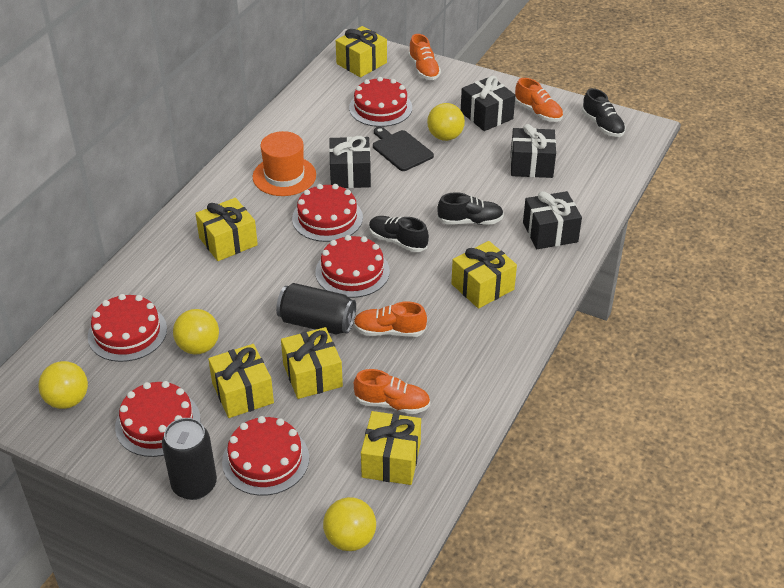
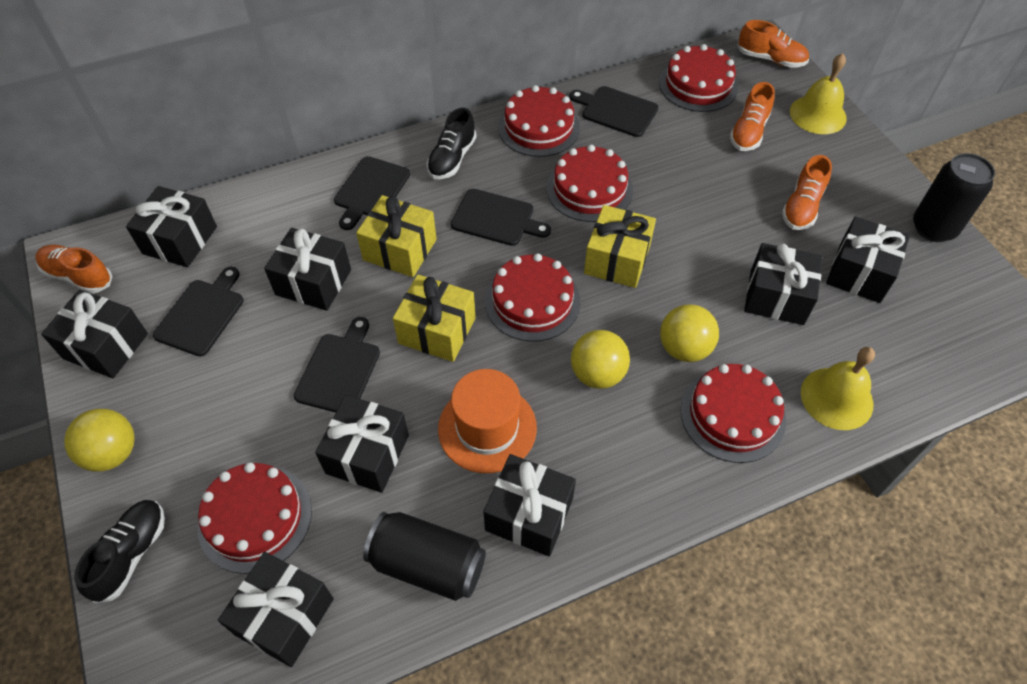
black cutting board: [373,127,434,171] = 1 -> [153,267,244,356] [294,317,380,413] [334,156,410,230] [451,189,551,246] [569,86,658,137] = 5
black gift: [329,136,371,188] [461,76,515,131] [510,124,556,178] [523,191,582,249] = 4 -> [41,289,148,378] [126,186,217,267] [218,552,334,667] [264,228,351,311] [315,395,409,493] [483,454,576,557] [744,243,822,325] [826,217,910,303] = 8
black shoe: [369,216,429,252] [437,192,504,225] [582,88,626,137] = 3 -> [74,500,165,603] [427,108,476,179] = 2
yellow ball: [38,361,88,409] [173,309,219,355] [323,497,376,551] [427,103,465,141] = 4 -> [64,409,135,471] [571,330,630,389] [660,304,719,362] = 3
yellow bell: none = 0 -> [790,53,847,134] [801,347,875,430] = 2
yellow gift: [195,198,258,261] [208,344,274,418] [281,327,343,399] [336,26,387,77] [361,411,421,485] [451,241,517,309] = 6 -> [356,195,437,277] [393,274,476,362] [584,205,656,288] = 3

